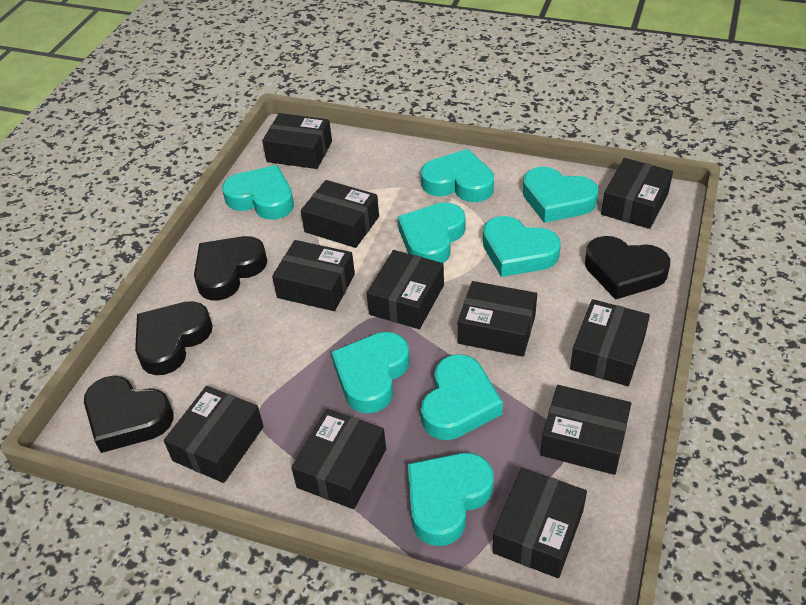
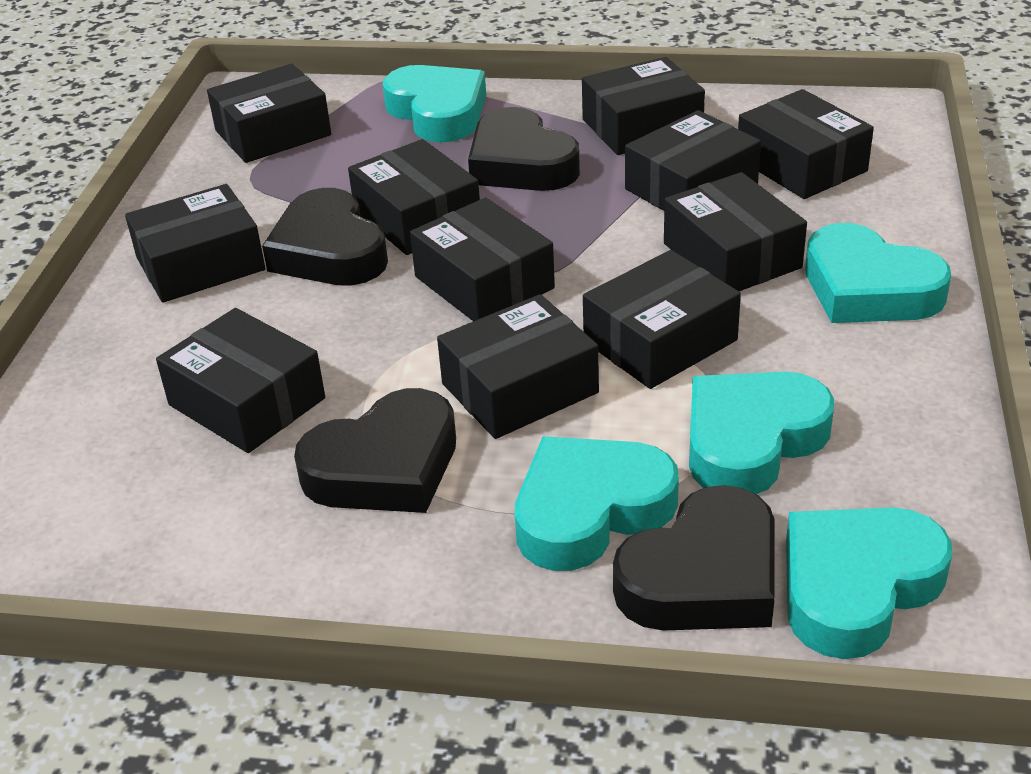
turquoise heart: [222,165,294,220] [331,332,410,413] [398,202,465,264] [408,453,493,546] [421,149,494,202] [421,354,503,440] [483,216,561,277] [523,167,599,223] = 8 -> [383,65,486,142] [515,436,679,571] [689,372,835,495] [786,507,952,659] [805,223,951,323] = 5

